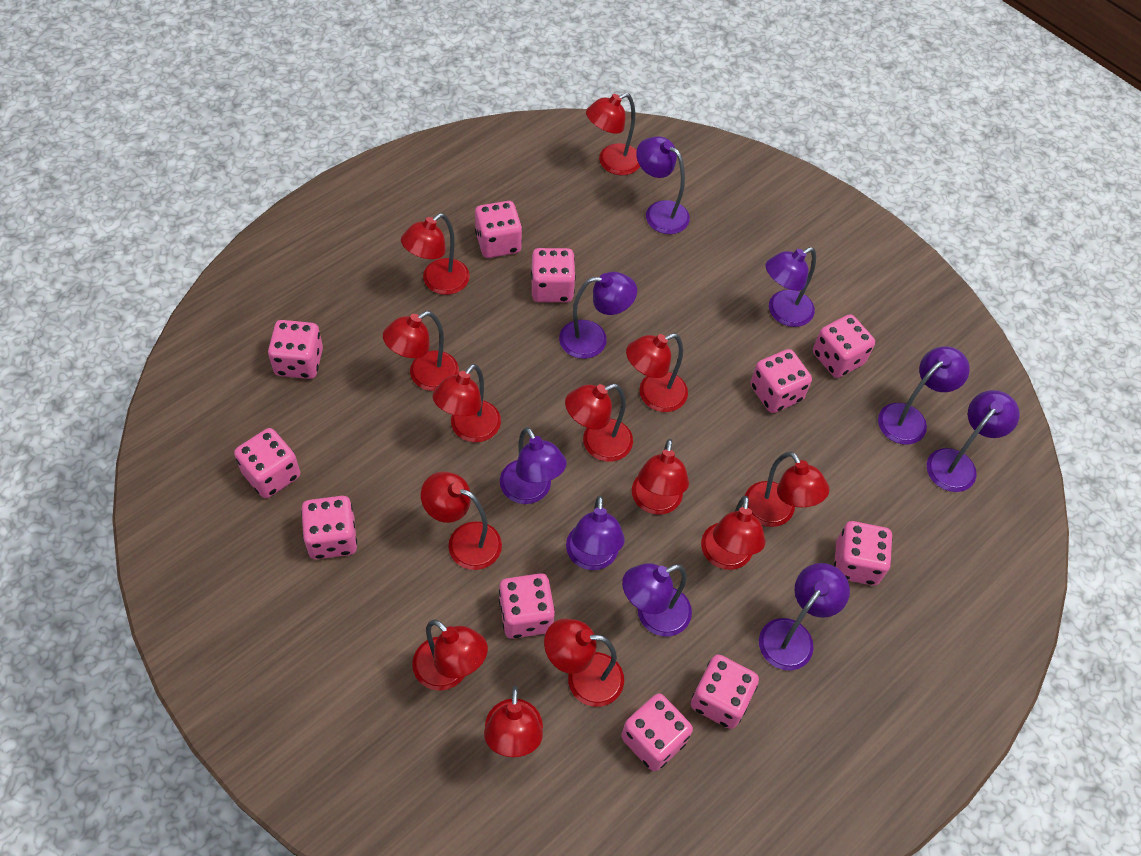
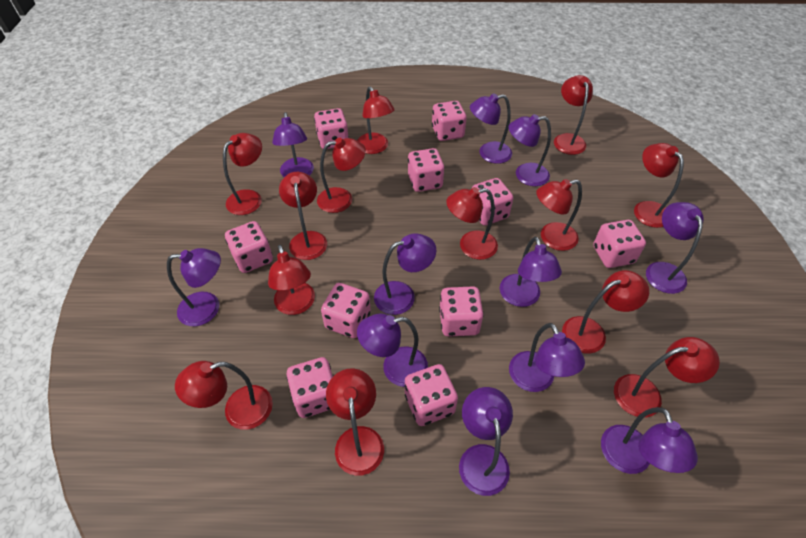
pink dice: [234,428,300,498] [268,320,323,379] [301,496,357,559] [475,201,522,258] [499,573,555,639] [531,248,576,302] [621,693,693,771] [691,655,759,729] [751,349,812,413] [813,314,875,378] [834,521,892,585] = 11 -> [225,221,273,273] [286,357,333,418] [314,108,349,149] [321,283,371,338] [405,364,458,426] [408,148,444,192] [432,101,467,141] [439,286,484,337] [471,178,513,226] [593,220,646,268] = 10
purple lamp: [500,427,567,504] [559,272,637,359] [566,496,625,570] [622,563,692,636] [636,136,690,234] [759,563,850,671] [766,247,816,327] [878,346,970,445] [927,390,1020,492] = 9 -> [167,248,221,326] [272,112,314,177] [357,314,428,387] [374,233,436,315] [459,387,513,496] [470,93,512,164] [500,237,562,307] [509,114,551,186] [509,323,585,392] [601,407,698,474] [646,202,704,294] = 11

